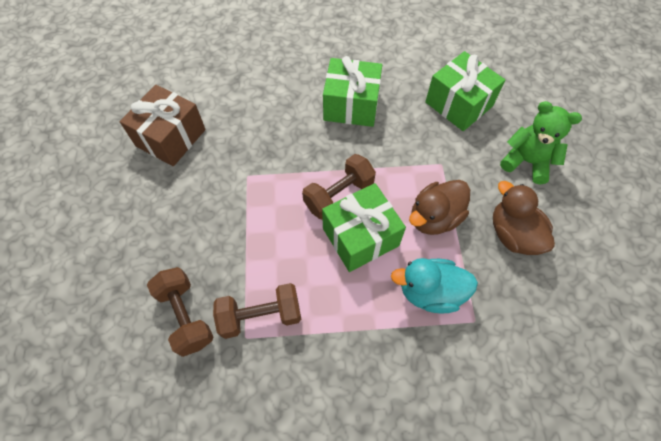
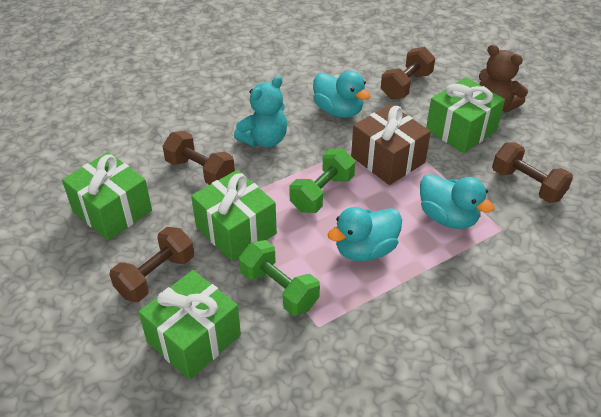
brown duck: [409,180,470,235] [493,181,555,255] = 2 -> none = 0
brown dumbbell: [147,267,213,357] [213,283,301,339] [302,154,376,220] = 3 -> [109,227,194,302] [163,131,235,185] [381,47,435,99] [492,142,573,203] = 4
brown teddy bear: none = 0 -> [479,45,528,112] = 1
green dumbbell: none = 0 -> [239,240,320,316] [290,149,355,213] = 2
green gift: [322,183,406,272] [323,56,382,127] [425,51,505,131] = 3 -> [62,152,152,241] [139,270,241,380] [191,170,277,262] [426,77,505,153] = 4
green teddy bear: [500,101,582,184] = 1 -> none = 0
turquoise duck: [391,258,478,314] = 1 -> [313,71,370,118] [328,207,402,261] [420,174,494,229] = 3
turquoise teddy bear: none = 0 -> [234,76,287,147] = 1

